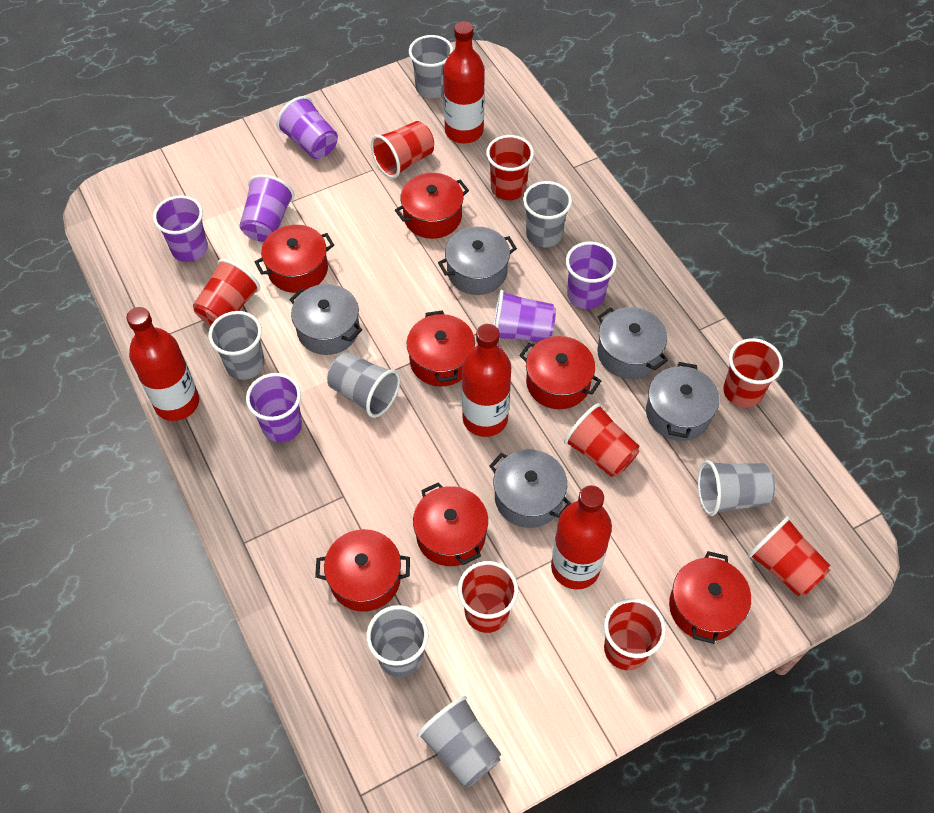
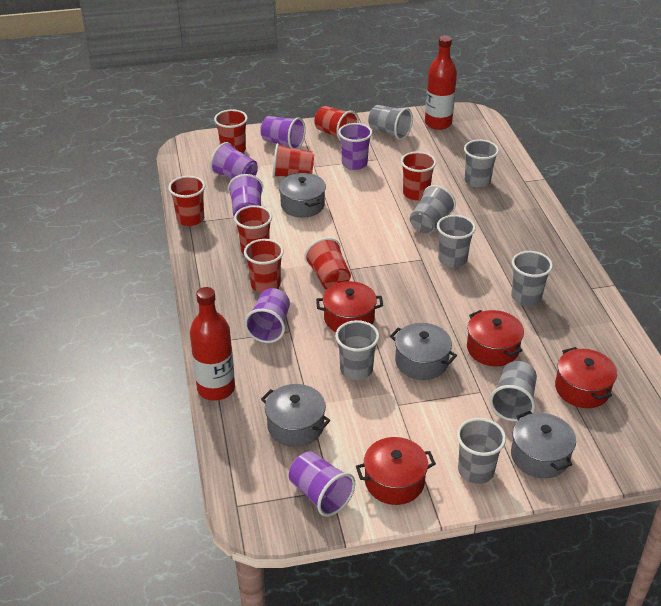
grey cup: [209,311,265,380] [327,352,400,418] [366,605,428,677] [409,35,453,98] [417,695,502,787] [523,181,572,247] [698,460,775,516] = 7 -> [335,320,379,380] [368,105,413,140] [410,185,456,234] [437,215,476,268] [457,418,506,484] [464,139,499,188] [489,361,537,422] [511,251,553,306] = 8
grey pot: [289,284,362,355] [438,227,517,295] [489,450,571,528] [597,307,668,379] [646,362,719,441] = 5 -> [261,384,330,447] [279,173,326,218] [390,323,457,380] [511,411,576,478] = 4
red bottle: [126,307,199,421] [443,21,485,144] [462,324,511,437] [551,485,612,590] = 4 -> [190,287,235,401] [425,36,457,130] = 2
red pot: [255,225,334,293] [315,529,410,612] [395,173,469,239] [406,310,475,387] [413,482,488,566] [519,336,601,409] [669,551,751,644] = 7 -> [316,281,383,332] [356,437,436,505] [467,310,524,366] [555,347,617,408] = 4

